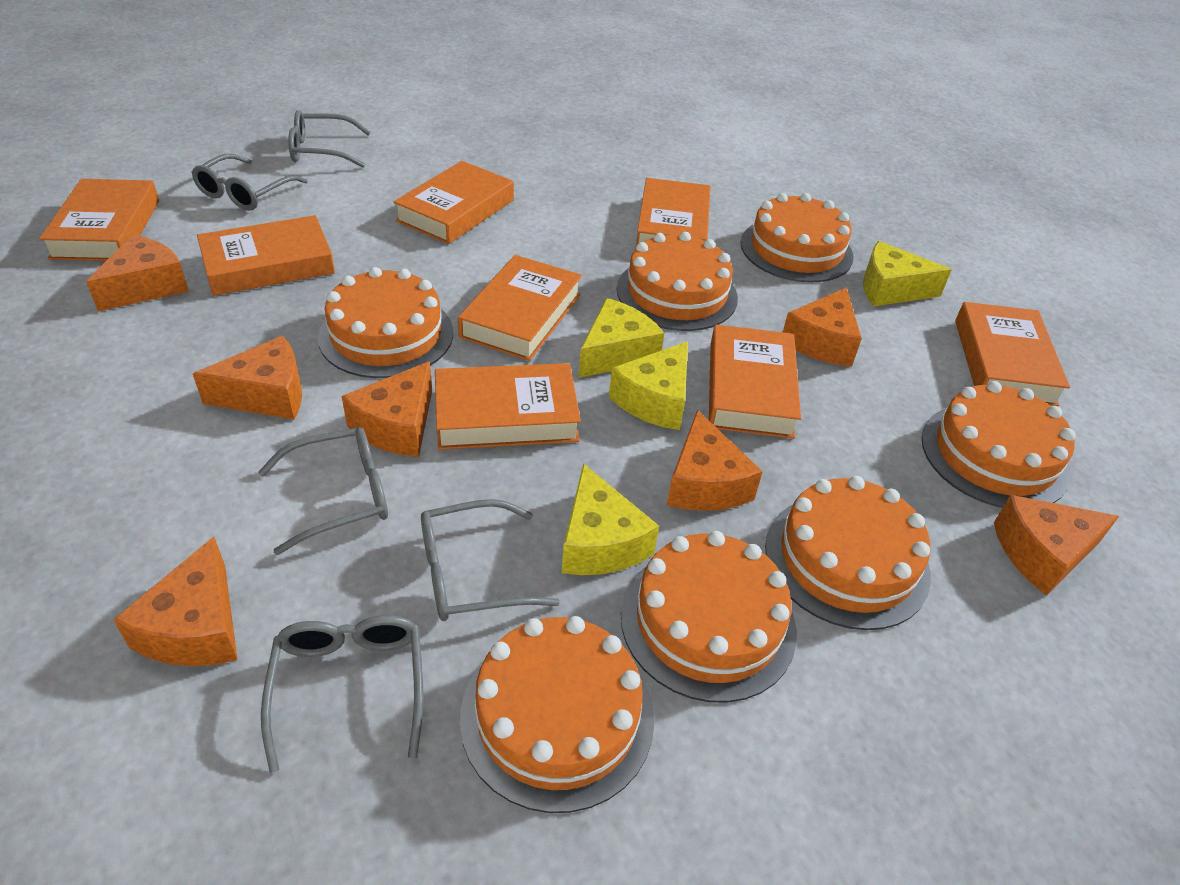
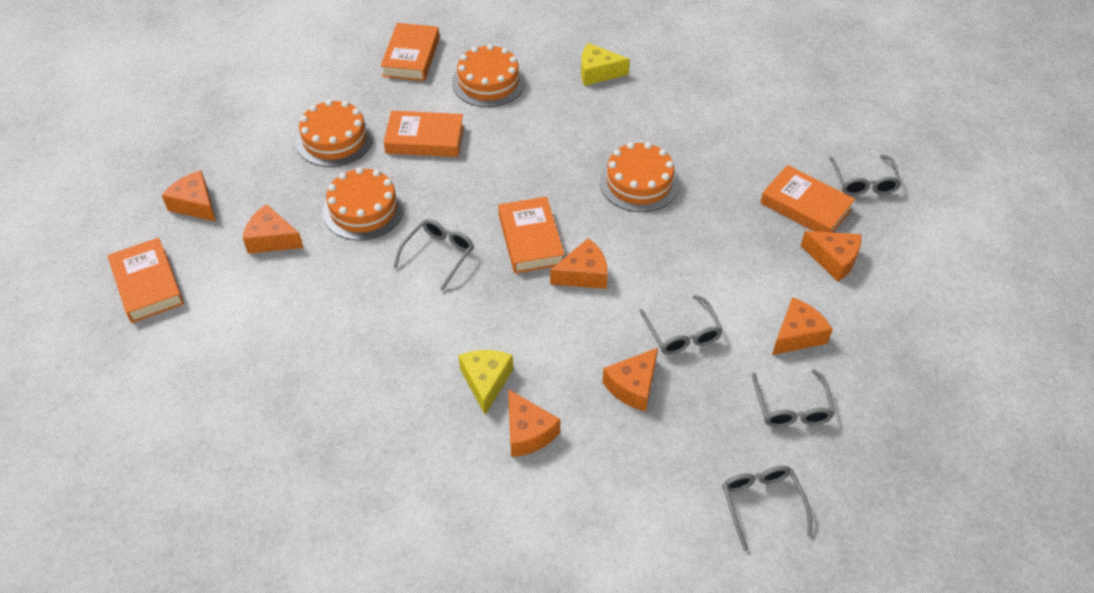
orange book: [39,179,159,261] [197,215,335,296] [394,161,514,244] [435,363,581,450] [458,255,582,361] [635,178,711,249] [709,325,801,439] [955,302,1070,407] = 8 -> [108,238,184,323] [381,23,440,81] [384,111,464,157] [498,197,565,273] [760,165,855,233] = 5
orange cake: [318,267,453,378] [460,616,654,813] [617,232,738,331] [621,531,797,703] [741,193,853,283] [765,476,931,630] [921,381,1076,508] = 7 -> [296,99,374,167] [323,167,405,240] [452,44,525,107] [600,142,679,212] = 4
yellow cheese: [562,463,659,575] [579,298,664,378] [609,342,688,430] [863,241,952,306] = 4 -> [458,350,513,415] [581,43,630,86] = 2

